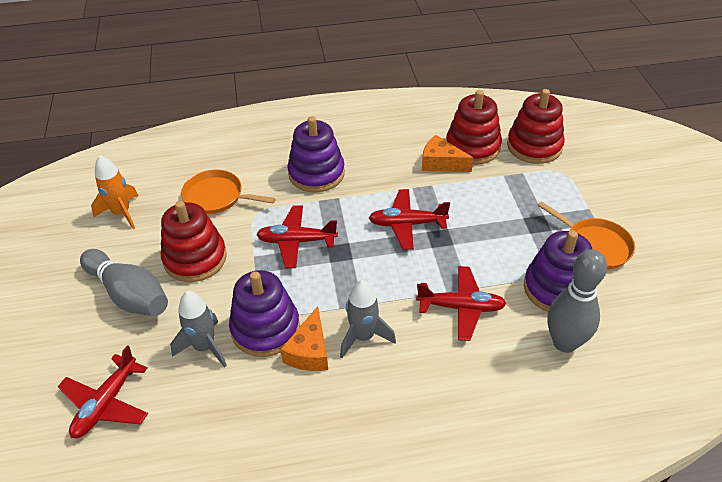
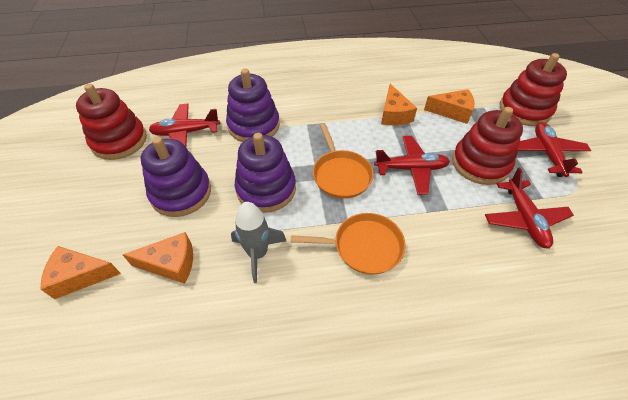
grey bowling pin: [80,249,168,316] [547,249,607,353] = 2 -> none = 0
grey rocket: [170,291,227,368] [340,280,396,358] = 2 -> [231,202,286,283] = 1
orange cheese: [280,306,328,371] [422,135,473,172] = 2 -> [41,246,121,299] [123,232,193,284] [381,84,417,125] [424,89,474,124] = 4
orange rocket: [91,155,139,229] = 1 -> none = 0

